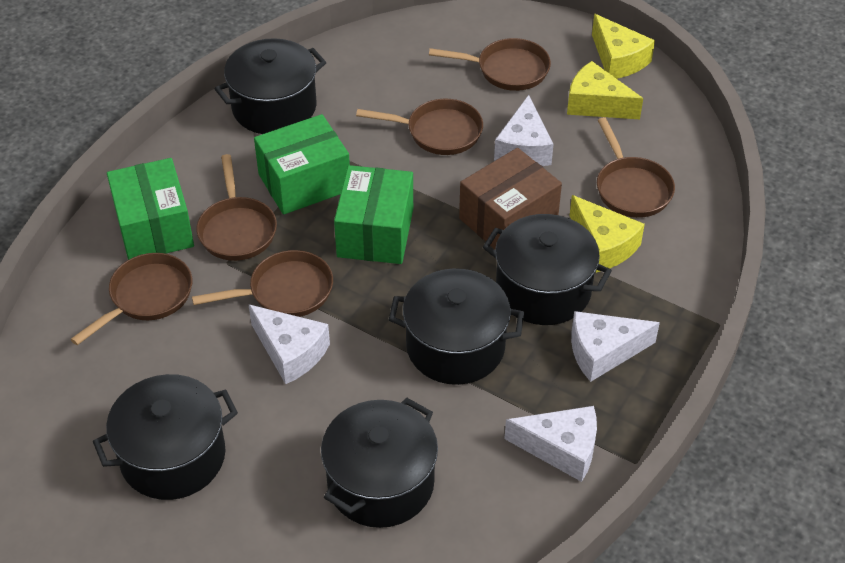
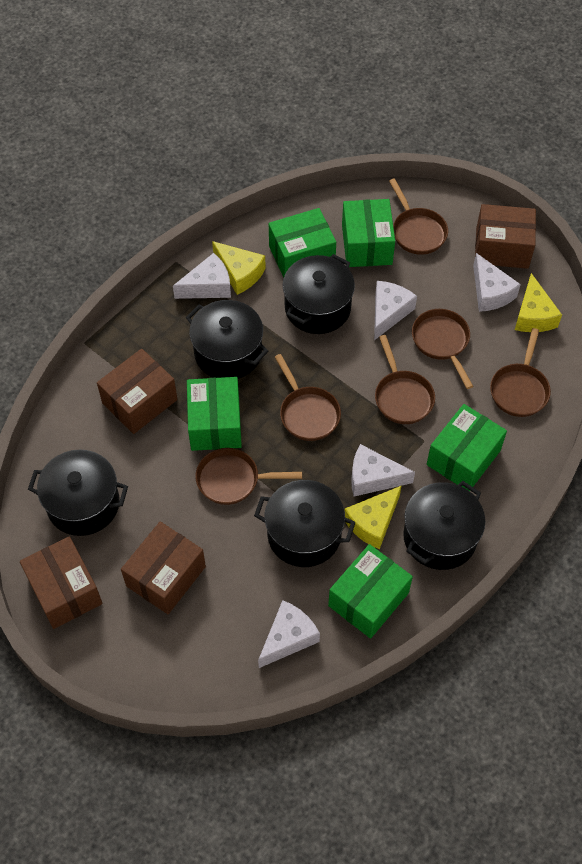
brown box: [459,148,562,249] = 1 -> [20,536,103,629] [97,349,177,434] [121,522,206,614] [475,204,536,269] = 4
green box: [107,158,194,260] [254,114,350,215] [334,165,413,264] = 3 -> [187,377,242,451] [269,208,336,278] [328,544,413,639] [342,199,395,267] [427,404,507,491] = 5
white cheese: [248,304,330,384] [494,95,553,166] [504,406,597,482] [571,311,660,382] = 4 -> [173,253,231,299] [258,600,320,668] [351,444,415,496] [374,281,417,340] [473,253,521,312] = 5

